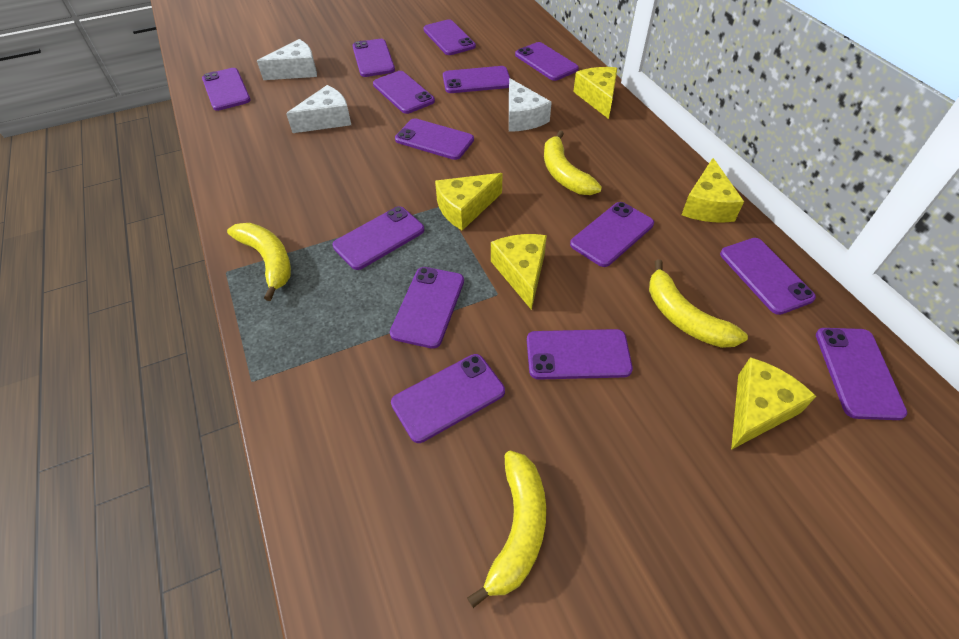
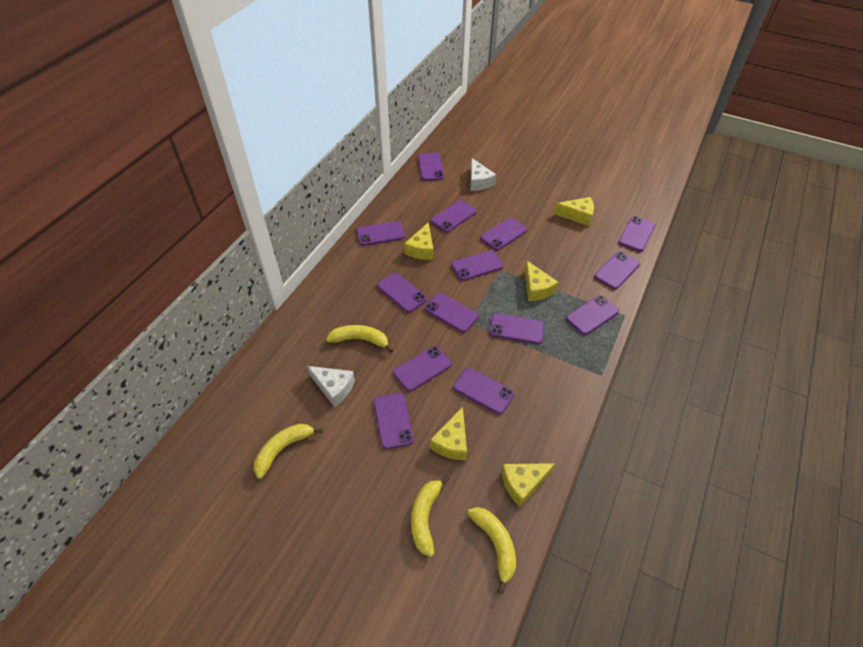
white cheese: [257,39,317,80] [286,85,351,133] [509,78,552,132] = 3 -> [307,366,355,407] [471,158,496,191] = 2

